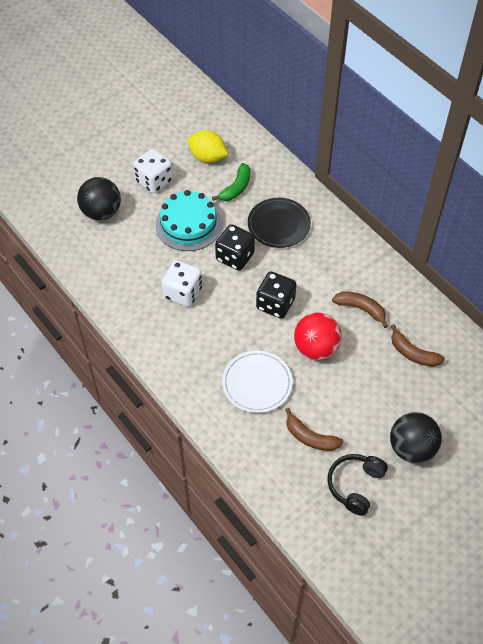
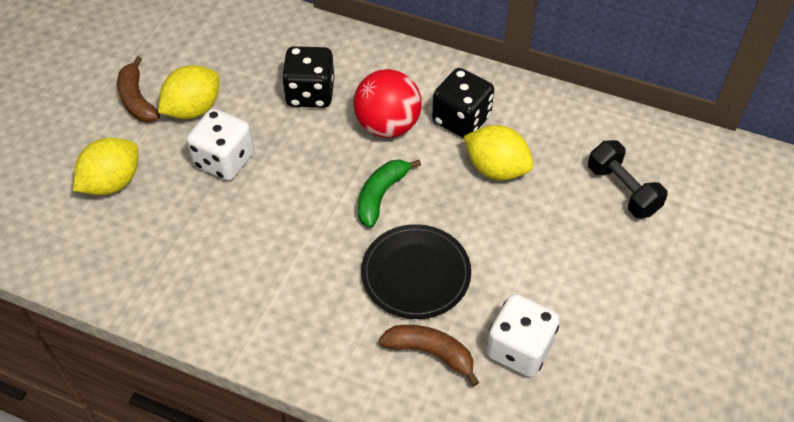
black ball: [77,177,121,220] [390,412,442,463] = 2 -> none = 0
black dumbbell: none = 0 -> [588,140,667,218] = 1
black headphones: [327,454,388,516] = 1 -> none = 0
brown banana: [285,408,343,451] [332,292,388,328] [391,324,445,367] = 3 -> [117,56,160,123] [379,325,479,386] = 2
turquoise cake: [155,190,222,251] = 1 -> none = 0
white plate: [222,351,292,413] = 1 -> none = 0
yellow lemon: [187,130,228,163] = 1 -> [73,138,138,195] [158,65,220,119] [464,125,533,180] = 3

